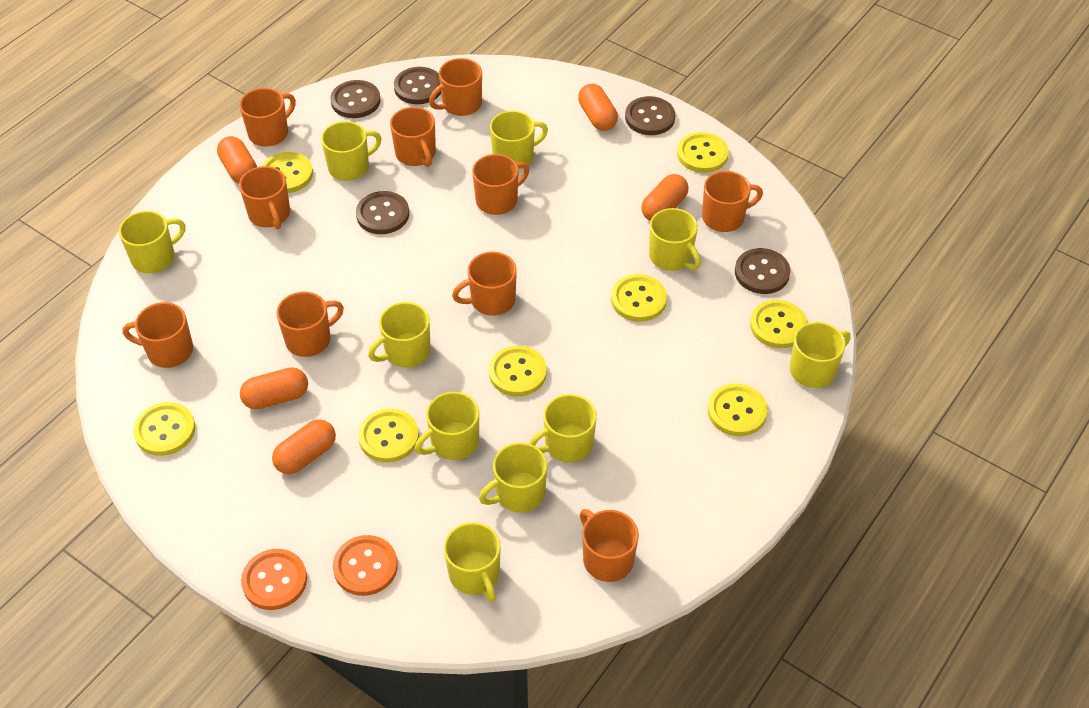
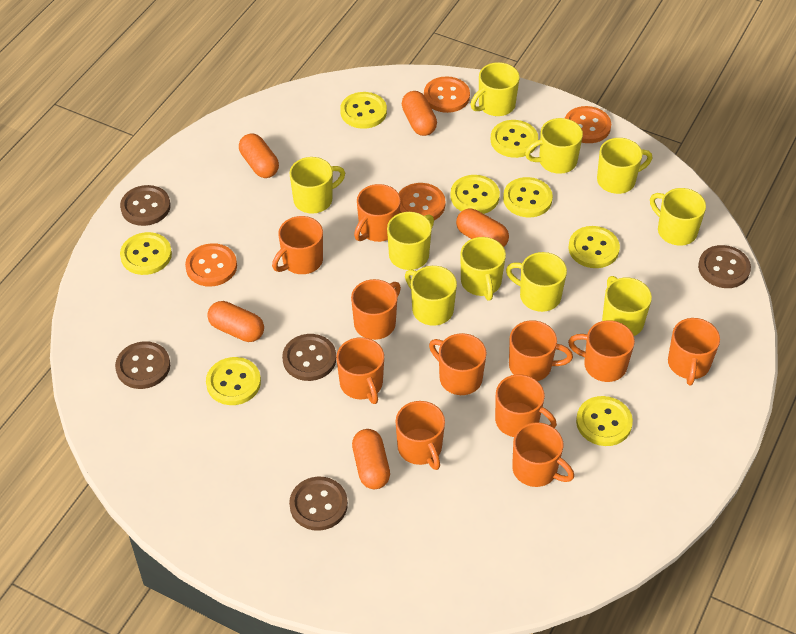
orange button: [241,549,307,610] [333,535,398,596] = 2 -> [185,243,237,287] [398,183,445,220] [424,76,470,113] [565,106,611,143] = 4
orange mug: [123,302,193,368] [239,88,296,147] [239,166,290,229] [276,292,344,357] [390,107,436,167] [429,58,482,116] [452,252,517,316] [472,154,529,215] [580,509,639,582] [702,171,763,232] = 10 -> [272,216,323,274] [337,337,384,404] [351,279,401,340] [354,184,401,242] [396,401,445,470] [429,333,487,395] [495,374,557,437] [509,320,573,381] [512,422,574,487] [568,320,635,382] [668,318,720,385] = 11

